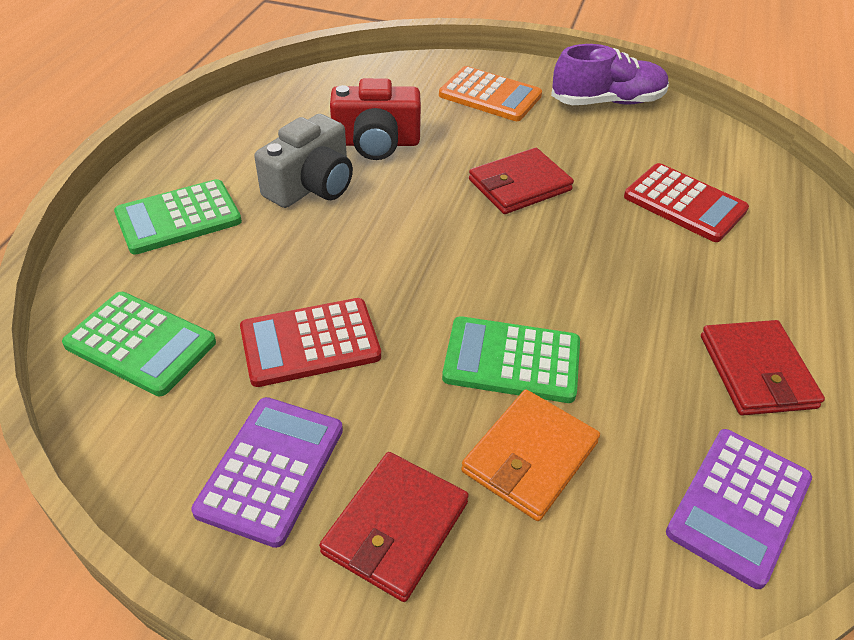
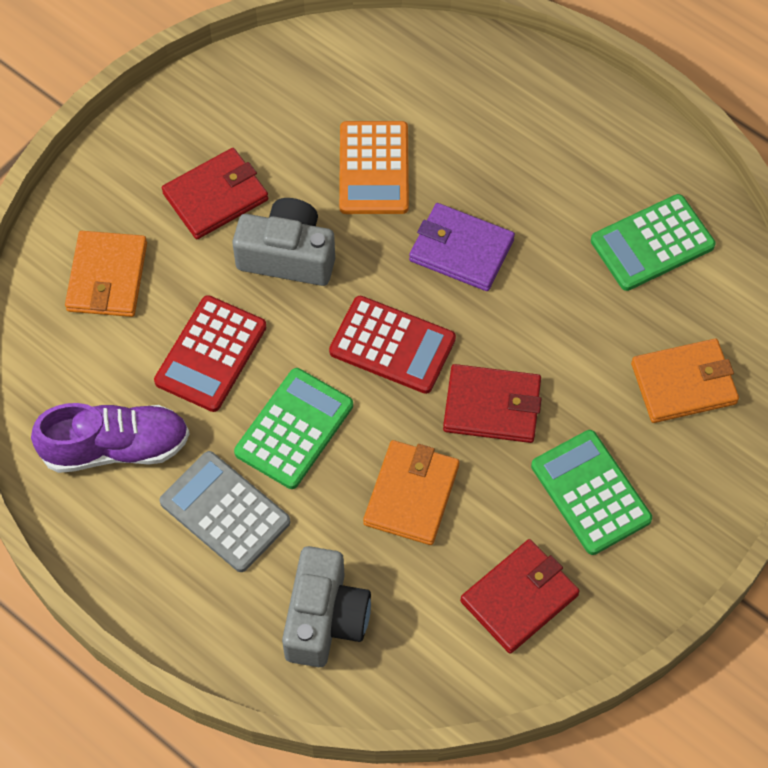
grey calculator: none = 0 -> [160,451,290,572] = 1
grey camera: [254,114,353,208] = 1 -> [232,198,335,286] [282,546,371,667] = 2
orange wallet: [461,389,600,521] = 1 -> [65,231,147,317] [363,440,459,545] [631,339,739,423] = 3
purple calculator: [191,397,343,548] [666,429,812,589] = 2 -> none = 0
purple wallet: none = 0 -> [409,203,515,291] = 1
red camera: [330,78,421,160] = 1 -> none = 0

